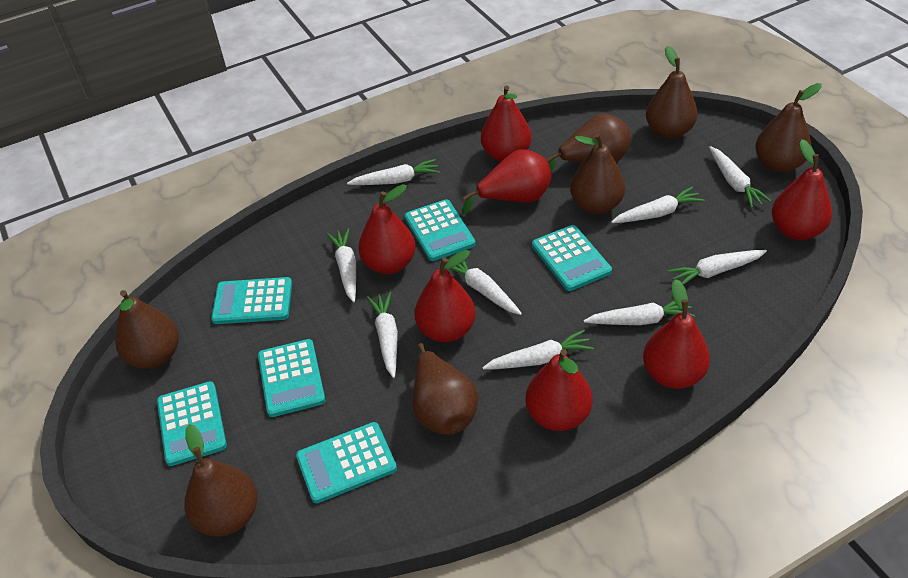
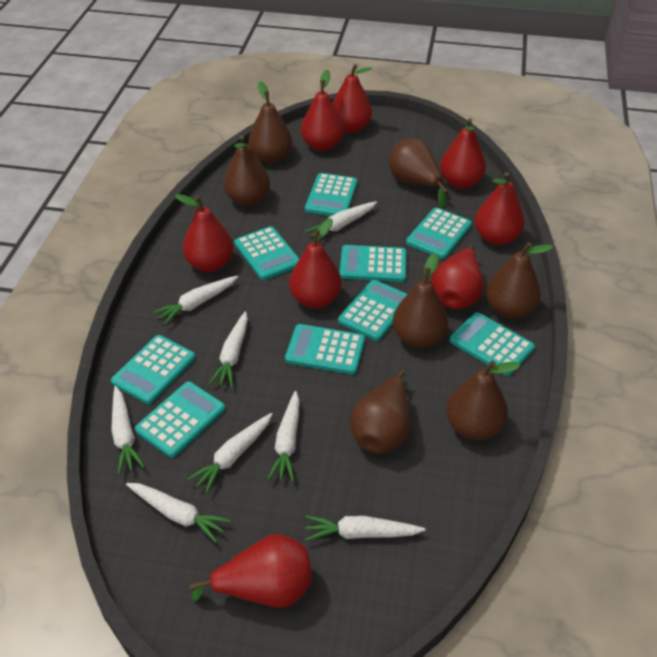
red pear: [358,184,415,274] [415,250,476,342] [462,149,551,215] [481,85,532,162] [525,349,593,431] [643,279,710,389] [772,139,832,240] = 7 -> [175,194,234,272] [190,534,312,608] [289,218,342,308] [301,70,344,151] [333,64,372,133] [431,245,484,309] [440,118,486,189] [475,172,524,245] = 8
turquoise calculator: [157,381,227,466] [211,277,292,324] [258,339,325,417] [296,422,397,503] [405,199,475,261] [532,225,612,291] = 6 -> [111,335,196,404] [135,381,225,458] [234,226,300,280] [285,324,365,374] [305,173,358,216] [338,280,407,341] [339,245,406,282] [406,207,472,259] [450,312,535,376] = 9
white carrot: [327,228,356,302] [347,159,440,185] [367,292,398,378] [448,253,522,315] [482,330,594,369] [583,301,695,325] [611,186,704,223] [667,250,767,285] [709,146,771,208] = 9 -> [111,386,145,474] [126,483,231,543] [153,276,238,325] [187,413,272,494] [209,311,248,387] [268,391,300,482] [305,202,377,242] [305,516,426,541] = 8

